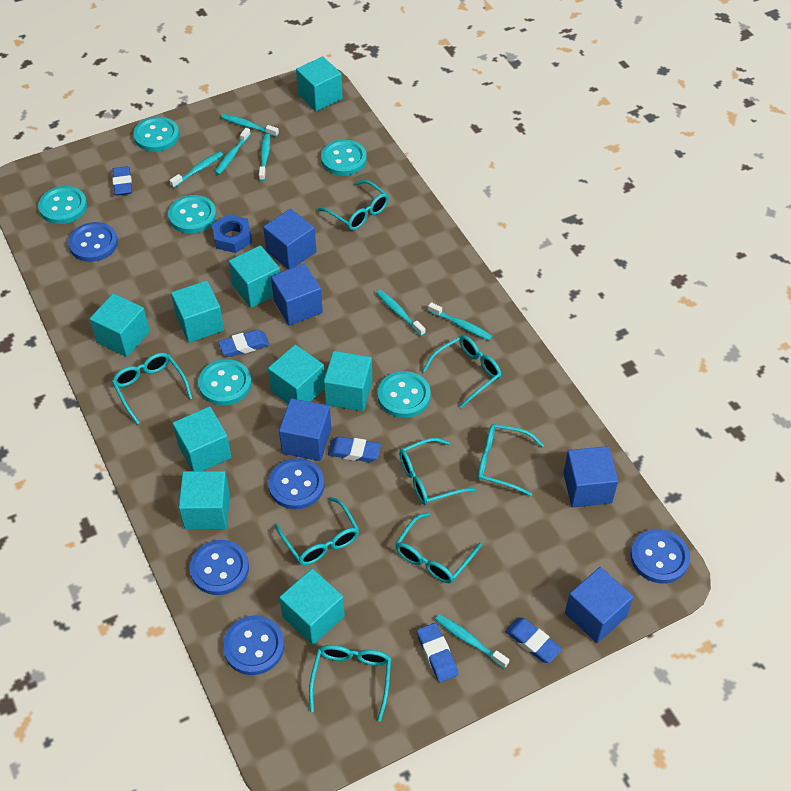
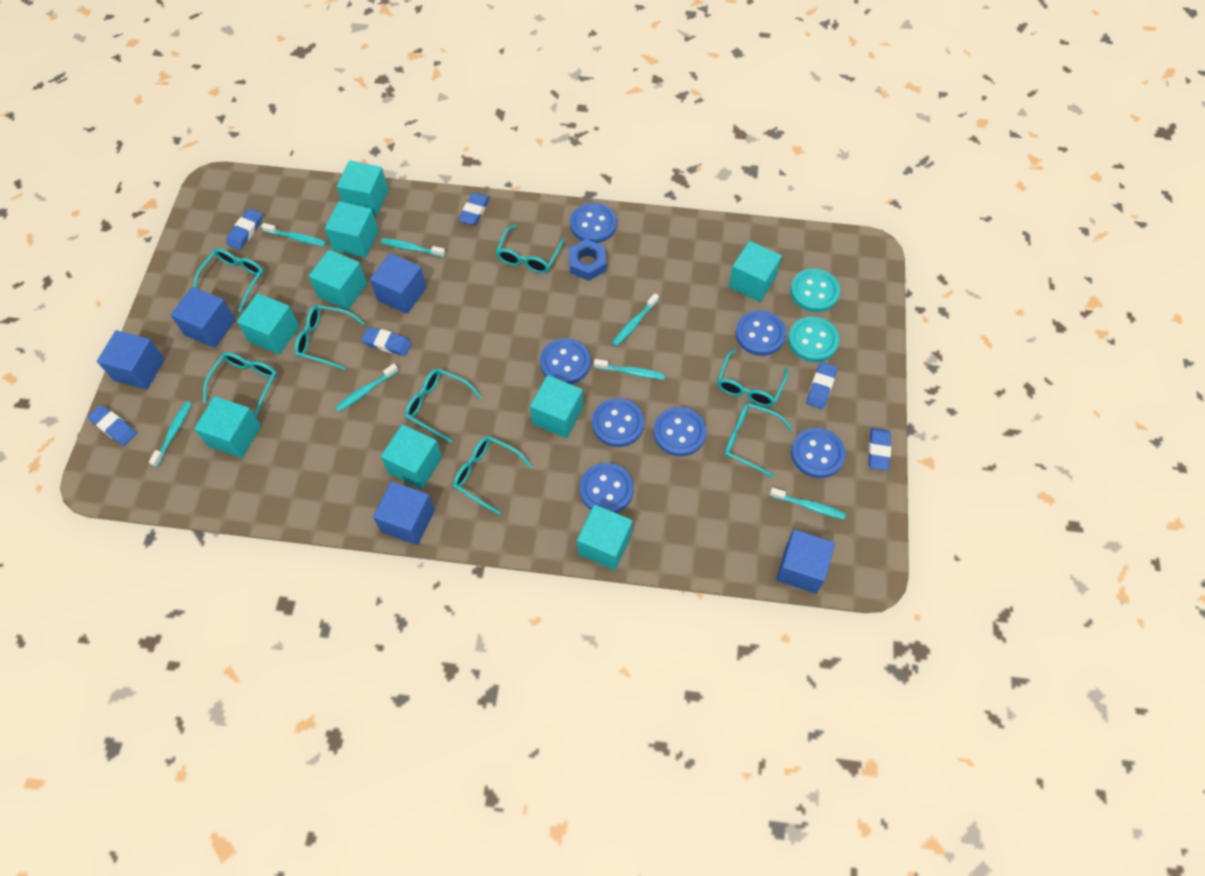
blue button: [68,222,118,262] [190,540,249,595] [223,615,284,675] [268,458,325,509] [630,529,690,584] = 5 -> [540,338,591,384] [570,202,617,243] [580,463,634,513] [592,398,644,447] [654,407,706,456] [736,310,786,356] [791,428,846,478] = 7
blue eraser: [112,166,132,195] [218,330,270,357] [328,436,381,462] [417,623,458,682] [505,618,562,663] = 5 -> [88,405,137,446] [227,209,262,250] [361,327,412,356] [458,192,490,225] [806,362,837,409] [868,428,891,471] = 6
turquoise button: [38,186,87,224] [133,117,179,152] [168,195,216,233] [198,359,252,405] [321,140,367,176] [378,371,431,418] = 6 -> [788,316,839,362] [790,268,840,312] = 2

